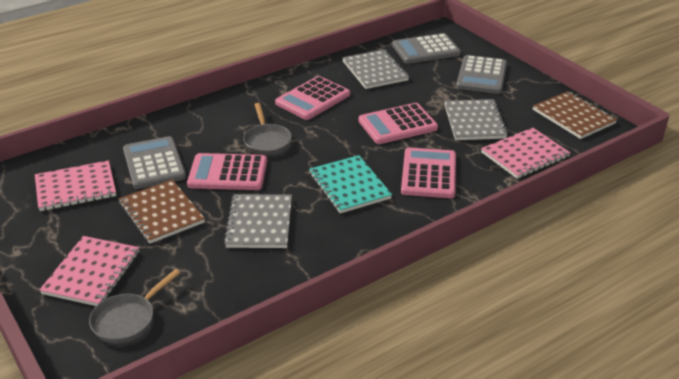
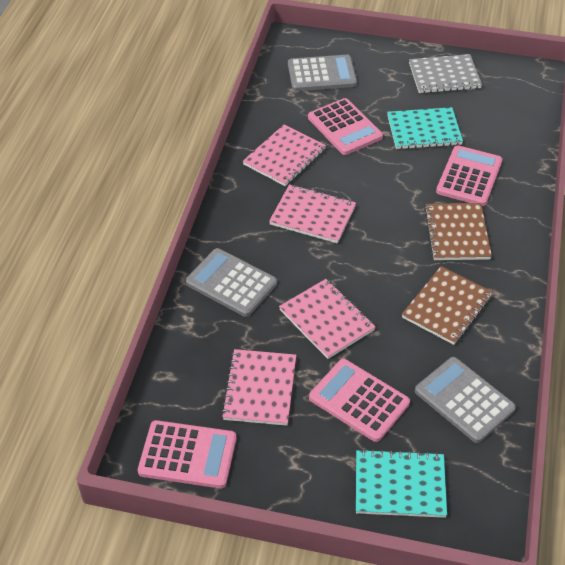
grey notebook: [224,194,292,248] [342,50,409,89] [444,99,508,140] = 3 -> [409,54,482,93] = 1
grey pan: [89,269,180,344] [243,103,292,155] = 2 -> none = 0
pink notebook: [35,160,116,211] [39,236,139,306] [481,128,570,179] = 3 -> [221,349,296,426] [243,125,326,186] [269,184,356,243] [279,279,376,359] = 4
turquoise notebook: [309,155,392,213] = 1 -> [356,449,447,518] [387,107,463,150] = 2

